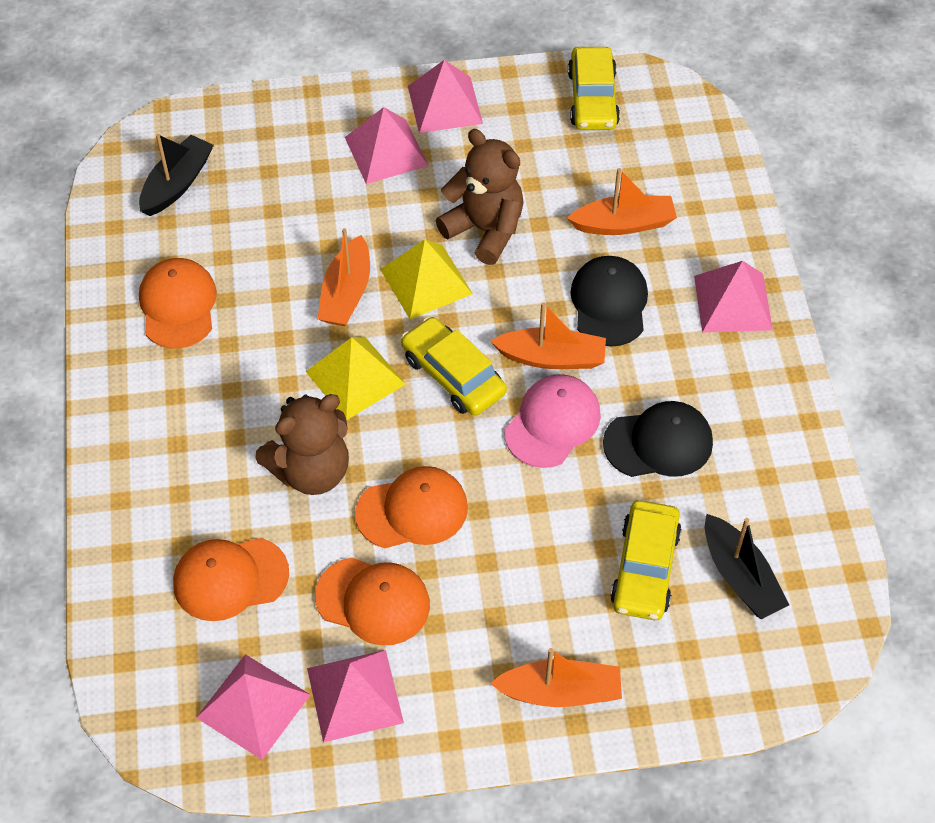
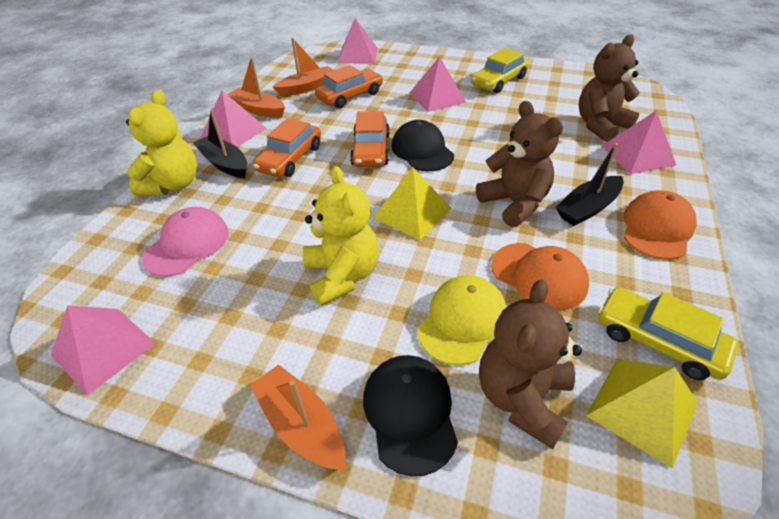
brown teddy bear: [255,394,349,495] [436,129,524,265] = 2 -> [476,101,563,227] [479,279,582,449] [579,34,640,142] = 3
orange boat: [317,228,370,326] [490,302,606,369] [490,648,622,707] [567,168,677,235] = 4 -> [227,58,285,118] [250,364,346,470] [273,38,334,96] = 3
orange cap: [139,258,217,349] [173,538,289,621] [315,557,430,646] [355,466,468,548] = 4 -> [491,243,589,310] [624,190,697,260] = 2
orange car: none = 0 -> [253,118,321,177] [315,65,383,108] [350,111,390,167] = 3
yellow cap: none = 0 -> [417,275,507,365] = 1
yellow car: [401,317,507,415] [568,47,620,130] [610,500,682,620] = 3 -> [471,48,529,93] [598,287,739,380] = 2
yellow teddy bear: none = 0 -> [126,90,197,195] [303,166,379,306] = 2

